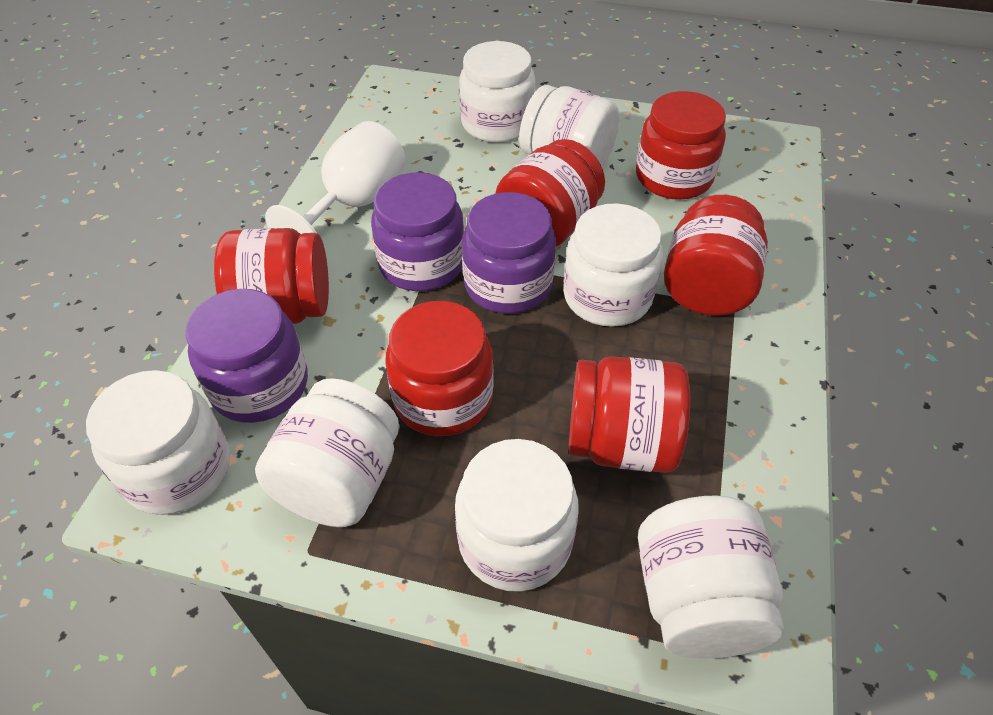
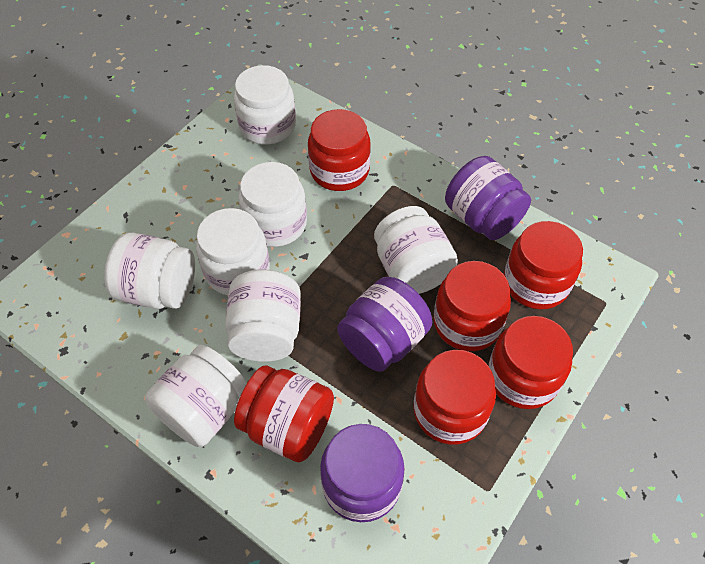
white goblet: [265,121,406,234] = 1 -> none = 0

